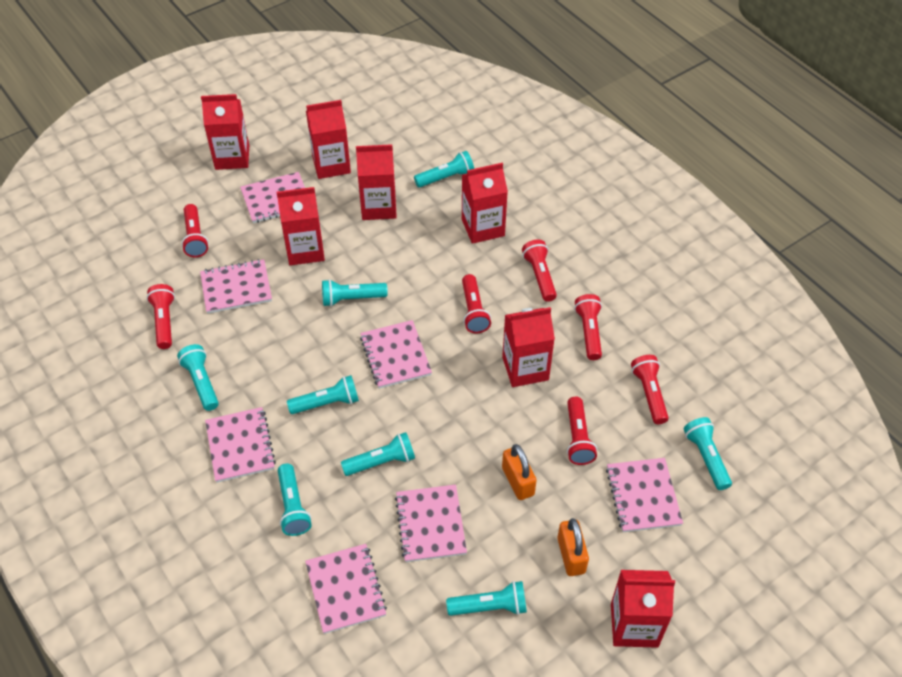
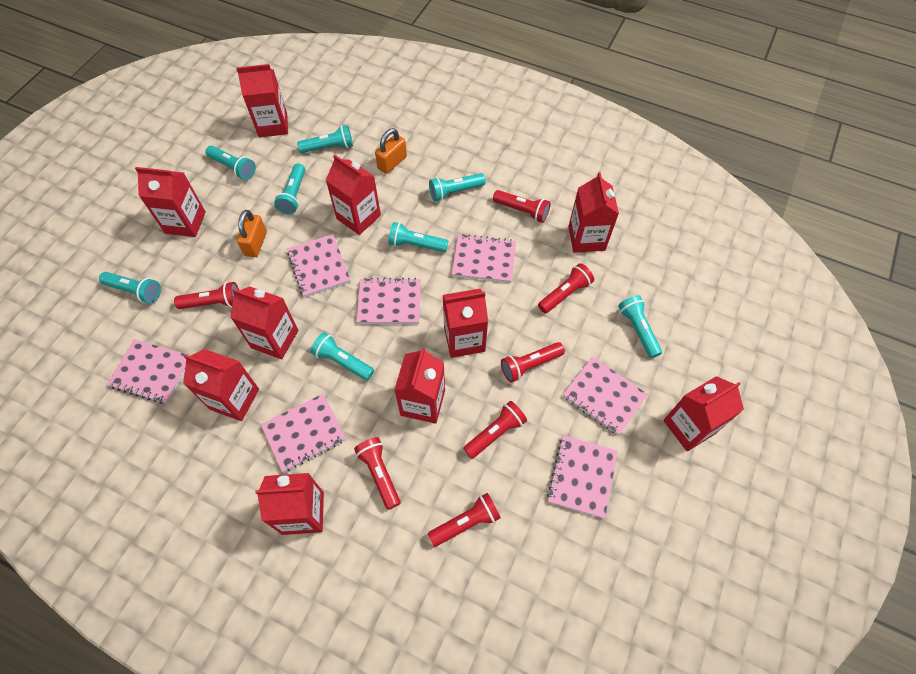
red carton: [201,94,249,170] [277,187,325,265] [306,100,351,179] [356,144,397,220] [462,163,508,244] [502,307,555,387] [611,570,675,648] = 7 -> [135,167,206,237] [183,349,259,421] [230,286,298,359] [236,64,288,138] [255,473,324,535] [326,155,381,235] [394,347,445,424] [443,289,488,358] [568,172,619,253] [663,376,744,451] = 10

